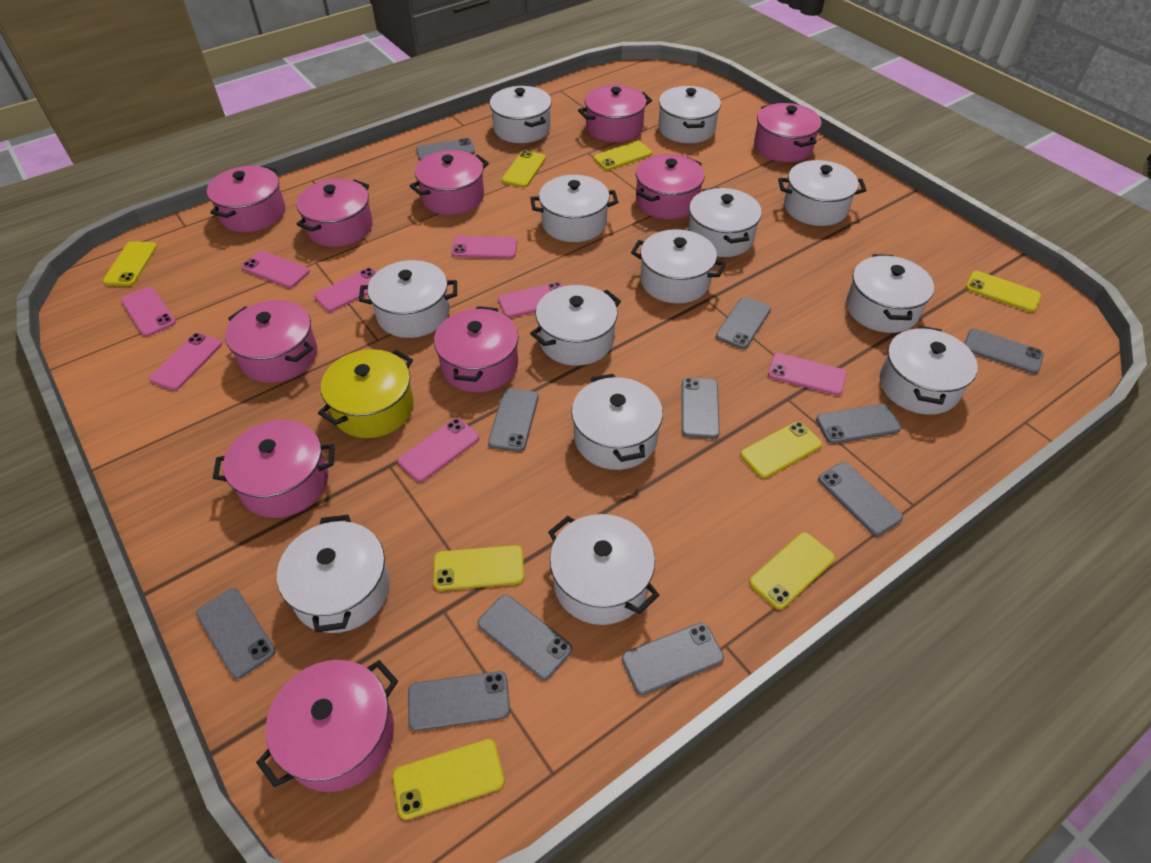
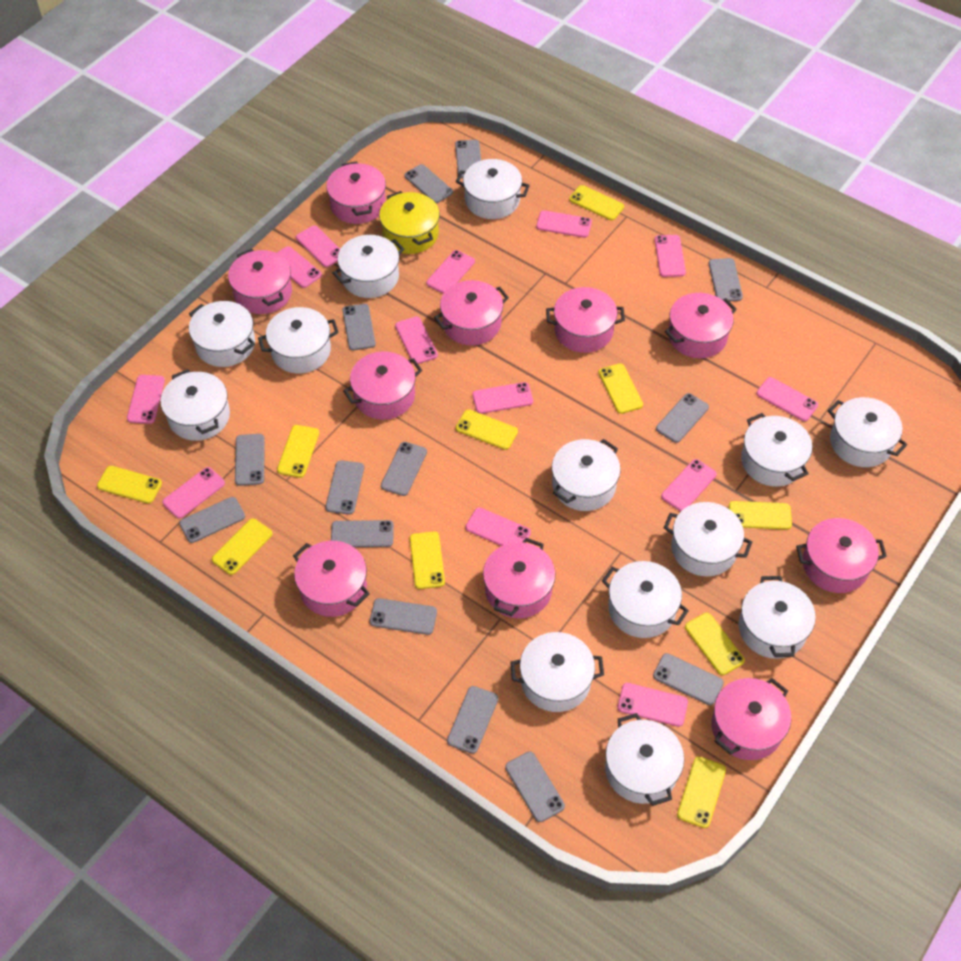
grey phone: [196,588,276,679] [408,671,510,731] [416,138,475,161] [478,595,572,680] [488,388,539,452] [622,623,724,695] [682,378,720,439] [716,297,771,349] [816,404,901,444] [818,462,903,536] [964,328,1044,374] = 11 -> [179,497,245,543] [235,434,265,486] [325,460,364,515] [331,520,394,547] [343,304,376,350] [370,598,437,635] [381,442,427,496] [404,164,453,203] [447,686,498,754] [455,140,481,178] [505,751,565,822] [653,653,724,705] [656,393,709,443] [709,258,743,301] = 14
pink phone: [121,287,176,337] [149,333,222,391] [242,251,310,288] [314,268,377,312] [398,418,479,482] [451,236,517,259] [498,282,563,318] [768,353,847,396] = 8 -> [127,375,165,424] [162,467,225,519] [277,246,322,288] [296,226,340,267] [395,316,438,364] [426,250,475,294] [466,507,531,546] [472,382,533,414] [536,210,592,238] [618,683,688,727] [654,235,686,277] [661,459,717,511] [757,377,818,421] = 13
yellow phone: [103,241,157,286] [392,739,505,820] [433,545,524,591] [502,150,546,187] [594,141,652,170] [740,421,822,478] [749,532,835,610] [966,271,1041,312] = 8 -> [97,466,162,504] [212,519,273,575] [277,425,319,478] [410,532,445,589] [456,409,518,450] [569,185,624,220] [598,363,643,414] [677,756,726,828] [685,613,745,675] [729,501,792,530] = 10

